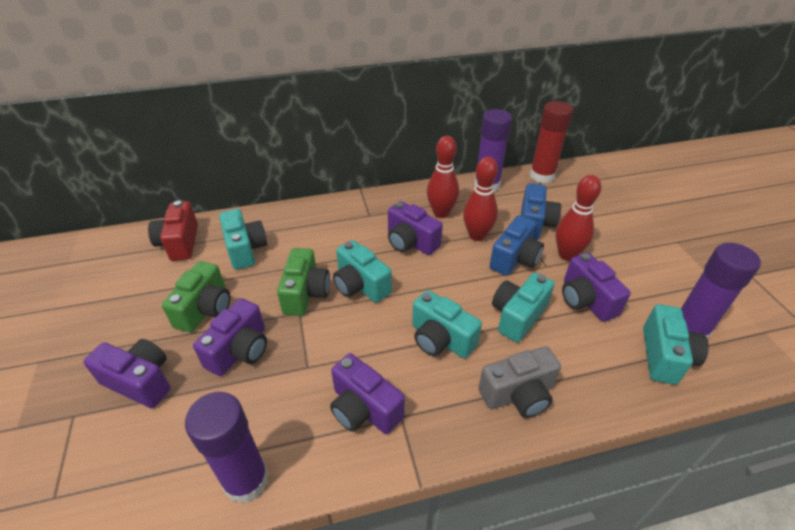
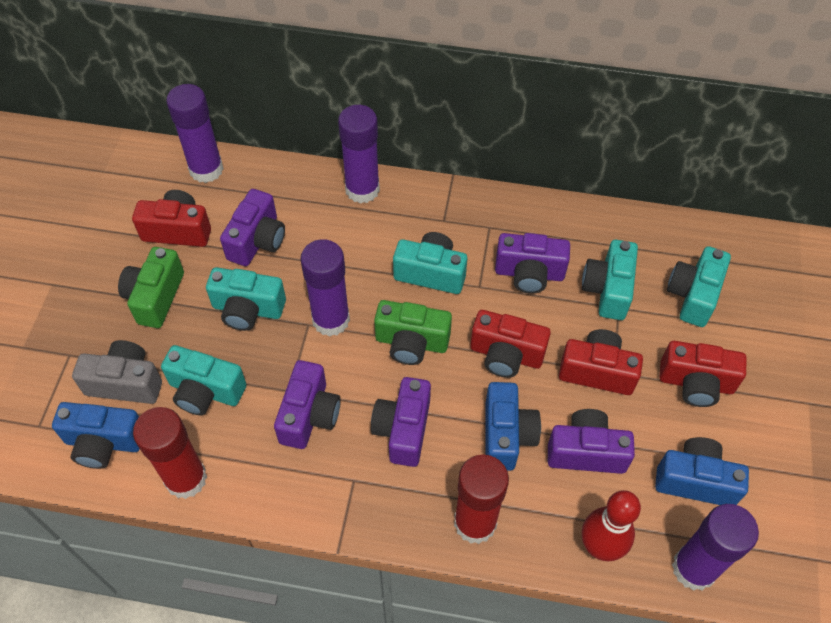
blue camera: [490,215,544,276] [521,183,561,240] = 2 -> [52,402,140,469] [485,382,541,471] [655,437,749,505] = 3
purple glue stick: [185,392,269,504] [474,109,512,192] [681,243,761,339] = 3 -> [166,84,224,183] [300,239,350,337] [338,105,380,204] [672,504,759,591] = 4
red bowling pin: [427,136,459,218] [463,157,498,241] [556,175,601,261] = 3 -> [582,490,641,561] = 1
red camera: [148,201,198,261] = 1 -> [132,190,211,247] [470,310,551,378] [559,329,643,395] [660,341,746,407] = 4
red glue stick: [530,101,573,183] = 1 -> [133,407,207,499] [454,455,509,544] = 2

